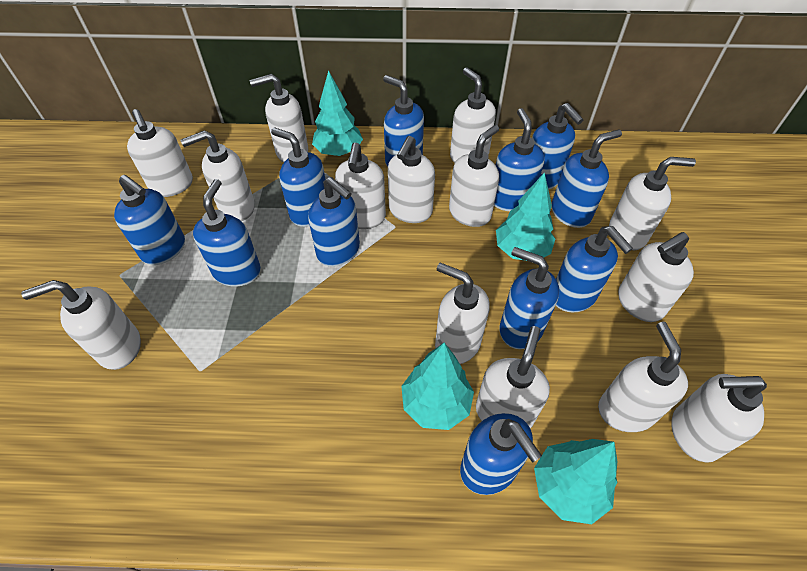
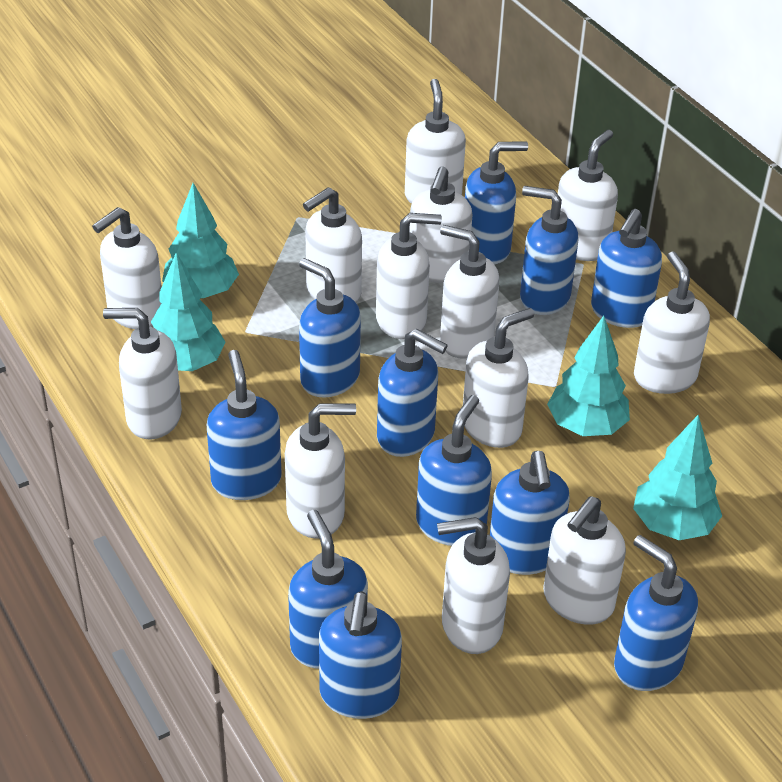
white soap dispenser: [21,280,141,370] [127,109,193,197] [180,130,255,221] [250,74,308,162] [335,142,386,229] [388,136,435,223] [435,263,490,364] [449,125,499,227] [450,67,496,163] [476,326,550,429] [598,322,688,432] [609,157,696,250] [618,232,694,322] [672,374,767,463] = 14 -> [92,207,162,329] [103,308,182,439] [285,404,356,538] [303,187,362,303] [376,213,442,339] [405,79,466,204] [409,166,473,283] [437,517,510,654] [440,225,499,359] [463,308,534,448] [543,496,626,625] [558,130,618,261] [634,251,710,394] = 13

